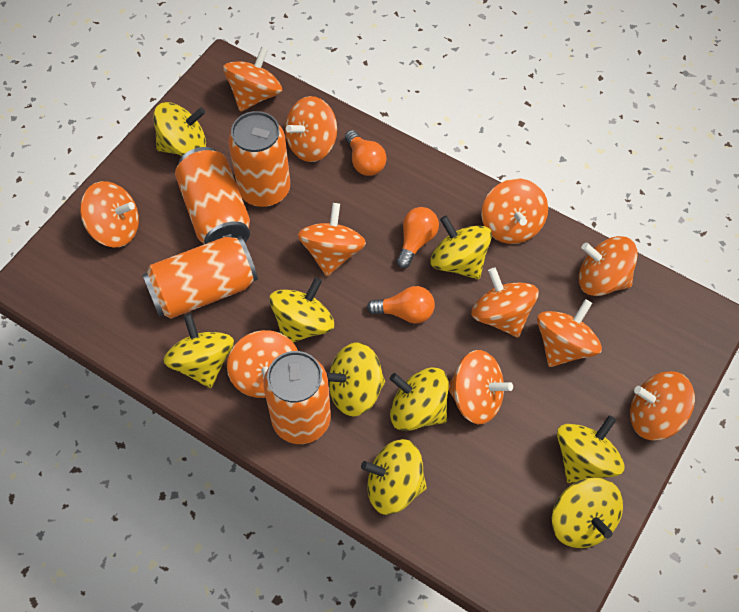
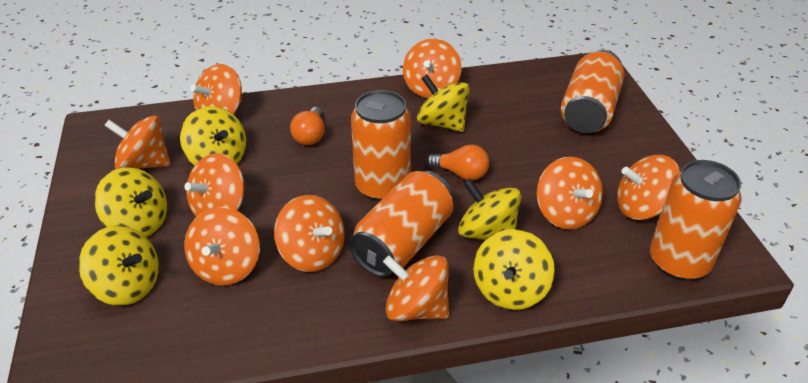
orange light bulb: [345,130,387,176] [367,286,435,324] [397,207,439,268] = 3 -> [290,107,325,145] [426,144,489,181] = 2
orange spinning top: [80,181,139,248] [223,46,282,112] [227,330,298,398] [285,96,337,162] [298,203,366,276] [448,350,513,424] [471,267,539,338] [482,179,548,244] [537,299,602,367] [579,236,638,296] [630,371,695,440] = 11 -> [104,115,170,169] [184,207,260,285] [185,153,245,217] [190,64,242,115] [274,195,345,272] [383,255,449,321] [403,39,461,98] [537,157,603,229] [617,155,680,220] = 9
yellow spinning top: [153,102,206,156] [163,314,234,388] [270,278,334,343] [326,342,385,417] [361,439,427,515] [390,368,449,431] [430,216,492,279] [552,477,623,548] [557,415,625,483] = 9 -> [79,226,159,306] [94,167,167,237] [180,106,246,166] [417,74,470,132] [458,179,521,240] [473,229,555,310] = 6

